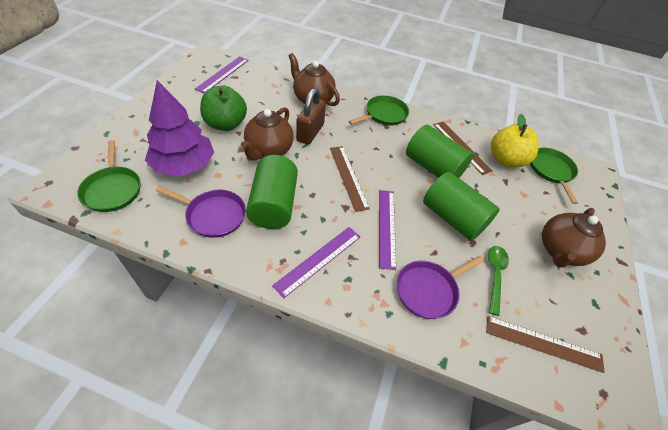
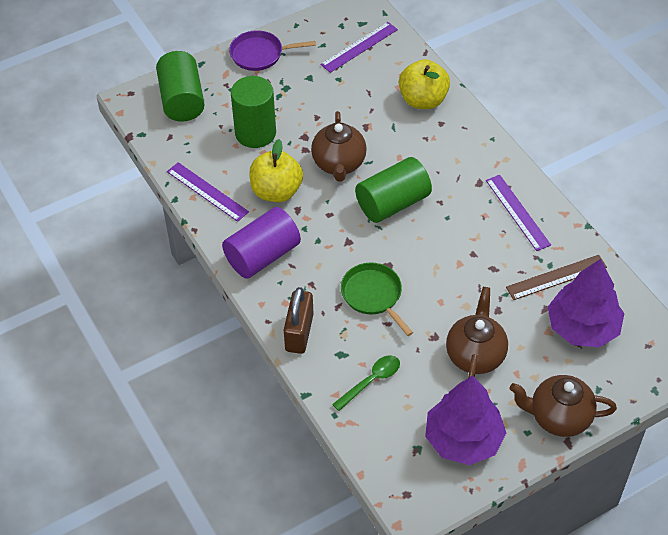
brown ruler: [330,146,370,212] [433,122,493,175] [486,316,605,373] = 3 -> [506,255,607,300] = 1
green apple: [200,85,247,131] = 1 -> none = 0
green pan: [77,140,141,212] [349,95,409,125] [530,148,578,204] = 3 -> [341,263,413,336] = 1
purple cylinder: none = 0 -> [222,207,301,279] = 1
purple pan: [156,186,246,238] [397,256,484,319] = 2 -> [229,30,316,71] = 1
purple tree: [145,80,214,176] = 1 -> [425,375,506,465] [548,259,624,347] = 2
yellow apple: [491,114,539,168] = 1 -> [249,139,303,202] [399,59,450,109] = 2

